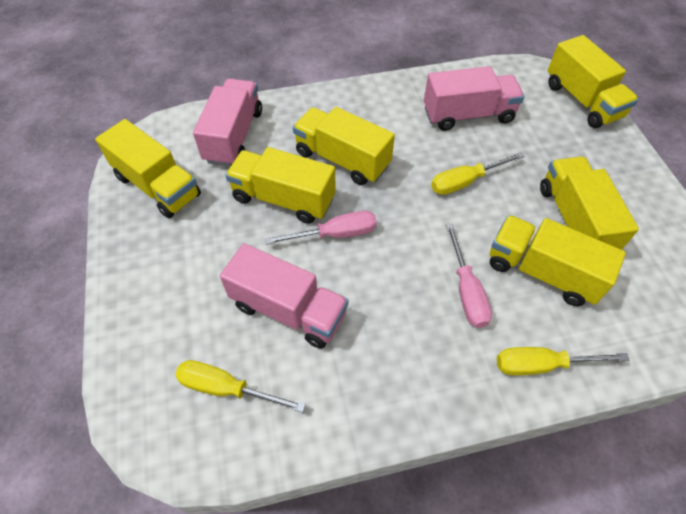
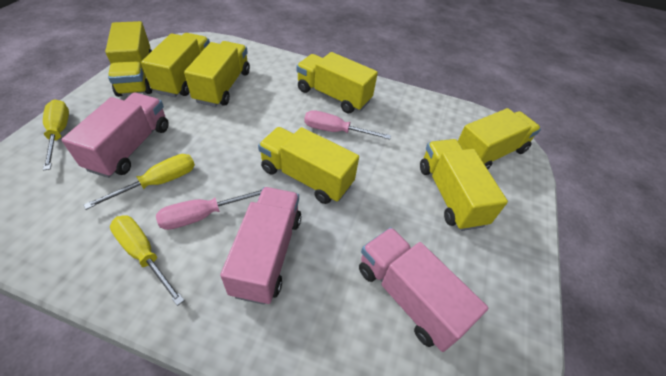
yellow truck: [95,119,201,218] [226,147,336,224] [293,107,395,185] [490,215,626,306] [540,156,639,250] [547,35,639,128] = 6 -> [105,21,152,97] [141,33,210,97] [184,41,250,107] [258,127,359,204] [296,52,378,113] [420,139,508,231] [458,108,541,169] = 7

